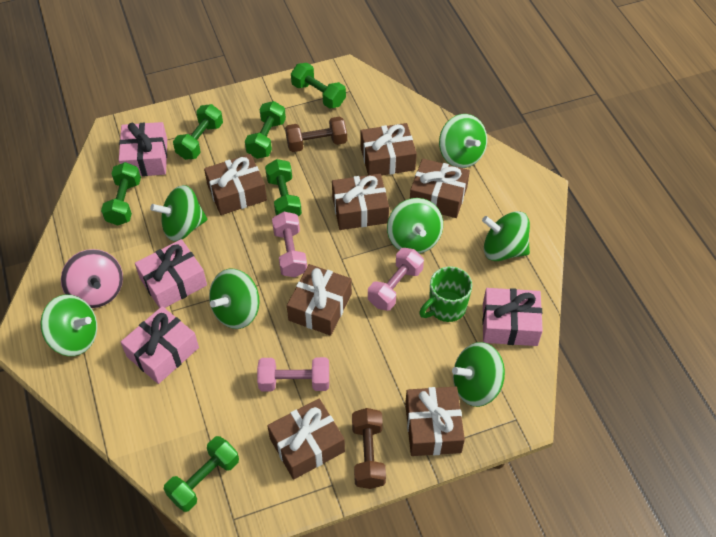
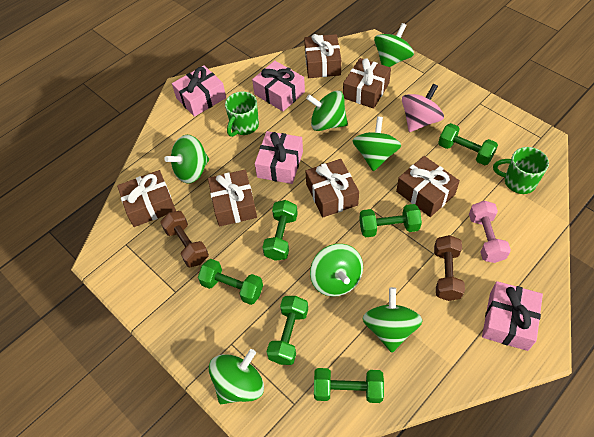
brown gift: [204,154,267,215] [267,399,345,480] [287,264,352,336] [332,174,389,230] [360,123,417,176] [405,387,465,456] [410,159,470,218] = 7 -> [117,170,176,227] [208,170,257,227] [304,34,341,78] [305,159,359,217] [343,58,391,109] [396,156,460,217] = 6
green mug: [419,266,472,322] = 1 -> [225,91,259,137] [493,147,549,194] = 2
pink dumbbell: [257,357,329,391] [272,212,307,277] [368,248,424,311] = 3 -> [469,201,511,263] = 1

